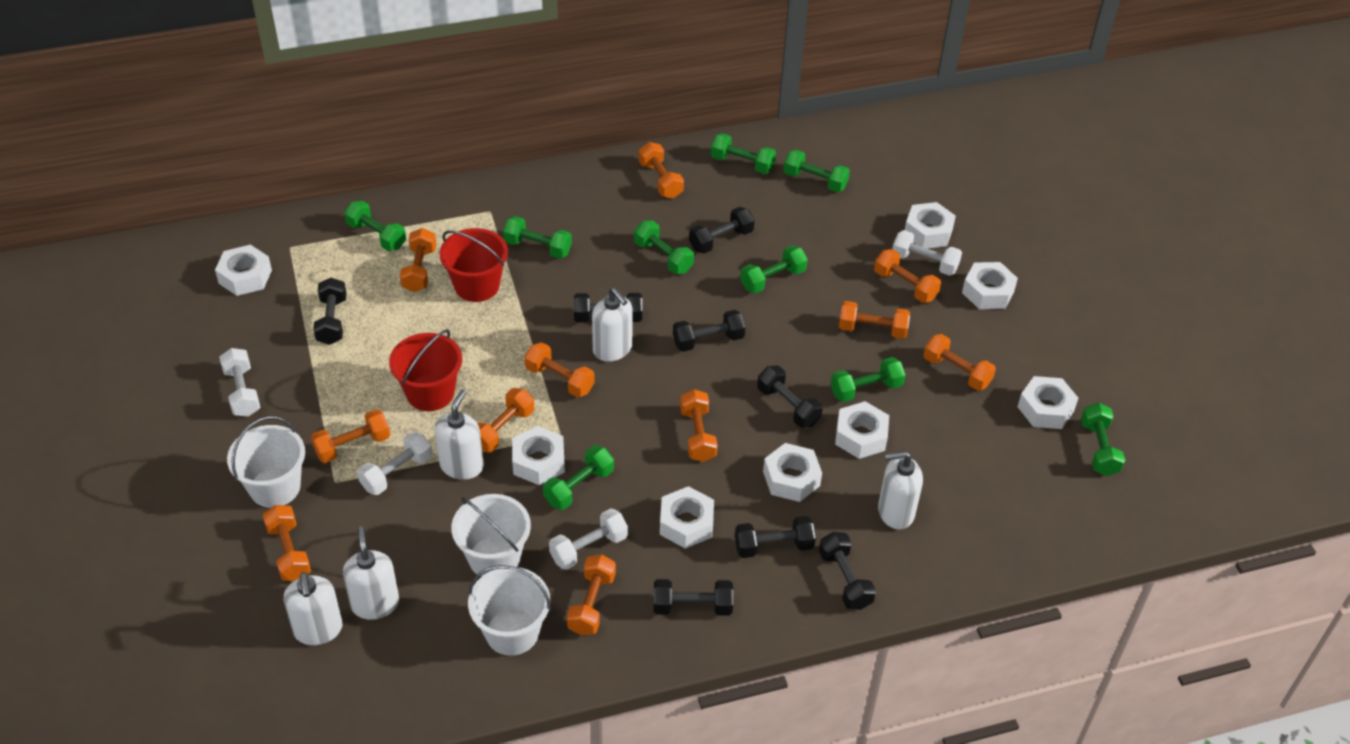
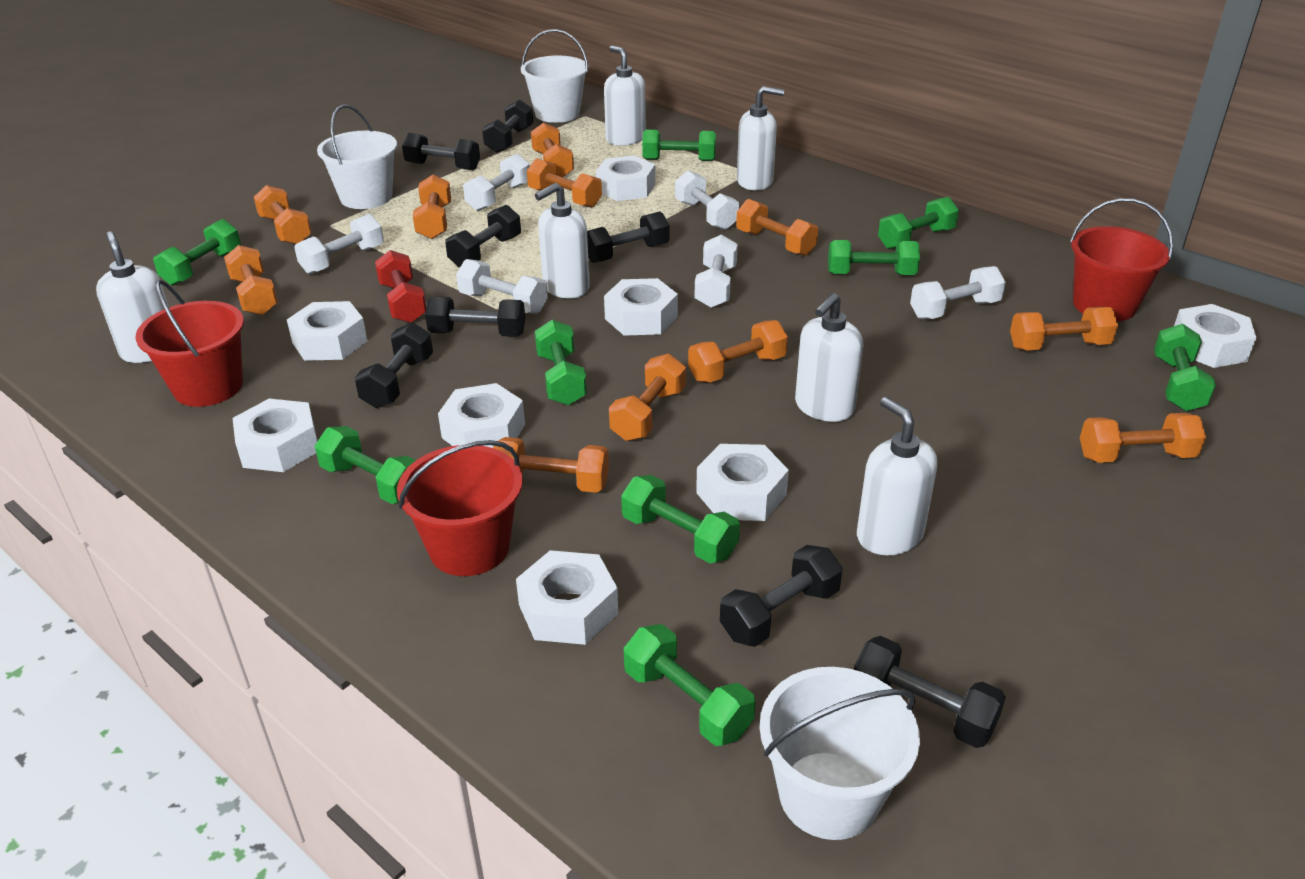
red bucket: [389,329,462,411] [439,228,508,302] = 2 -> [136,280,244,407] [397,440,523,576] [1070,198,1173,321] = 3
red dumbbell: none = 0 -> [375,250,426,323] = 1
white dumbbell: [219,348,261,417] [357,432,433,495] [549,508,628,570] [892,230,962,276] = 4 -> [294,214,384,274] [456,259,548,314] [463,153,530,211] [675,170,739,230] [695,234,738,308] [910,266,1006,319] = 6
white soap dispenser: [284,572,342,645] [343,526,399,620] [435,389,484,480] [592,288,633,362] [878,451,923,529] = 5 -> [96,232,169,363] [535,183,590,299] [604,46,646,146] [737,86,784,190] [795,293,863,422] [857,397,937,555] = 6

